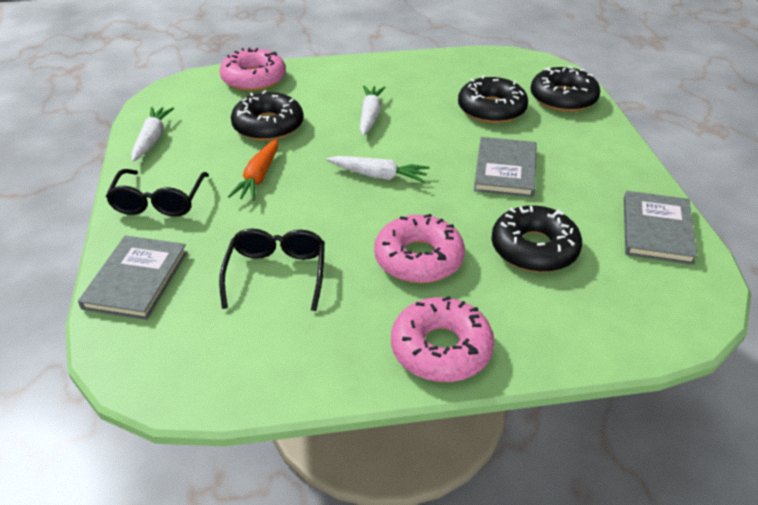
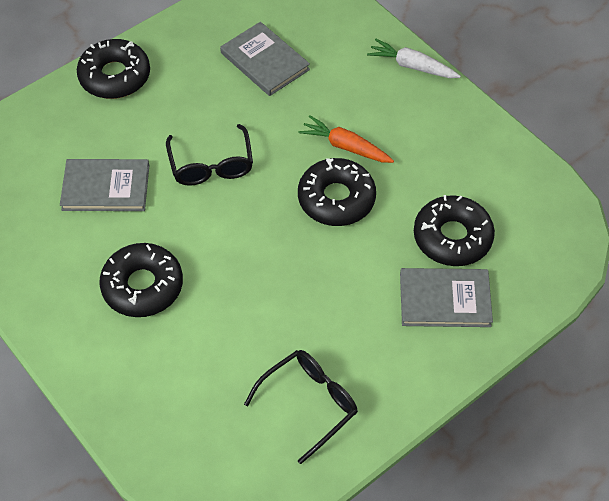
pink donut: [220,48,286,91] [374,214,465,283] [391,296,494,382] = 3 -> none = 0
white carrot: [131,107,174,162] [326,156,430,183] [360,86,386,136] = 3 -> [367,39,461,78] = 1

